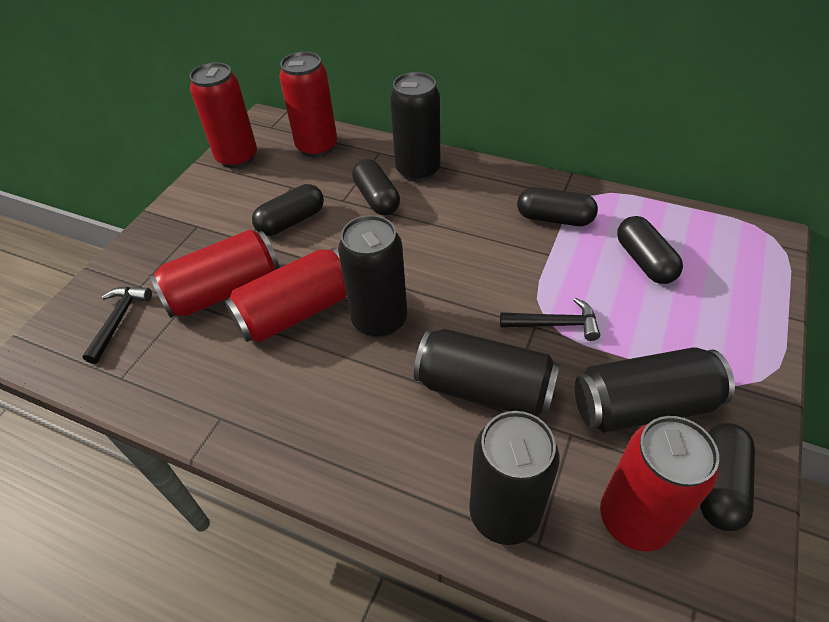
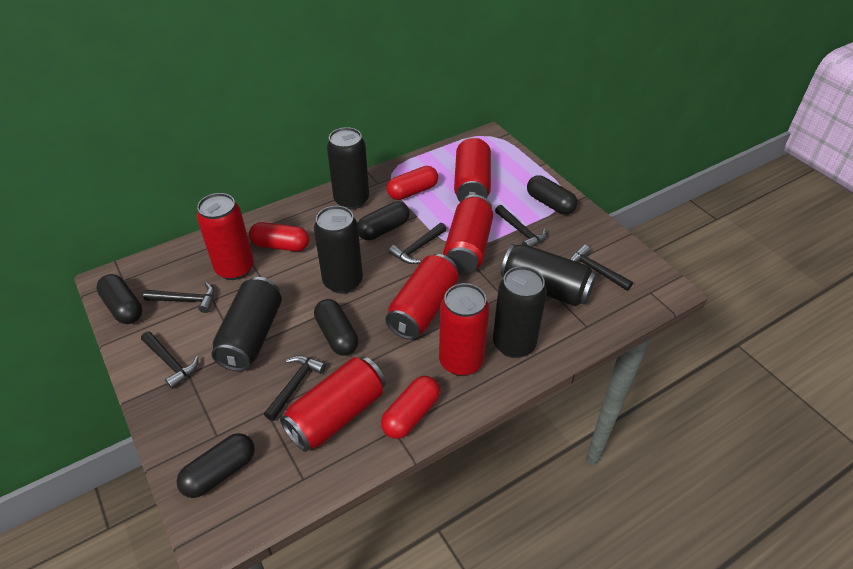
black hammer: [82,287,152,364] [500,298,600,341] = 2 -> [141,331,199,389] [143,282,214,313] [264,356,326,421] [389,223,447,264] [495,205,547,247] [570,245,633,291] = 6
red can: [149,230,280,318] [190,62,257,168] [225,247,347,342] [279,52,337,157] [600,416,719,551] = 5 -> [197,193,254,280] [280,356,386,452] [385,254,459,340] [439,283,489,376] [443,195,493,273] [454,138,491,202] = 6
red capsule: none = 0 -> [249,222,309,251] [381,376,440,439] [387,166,438,200] = 3

